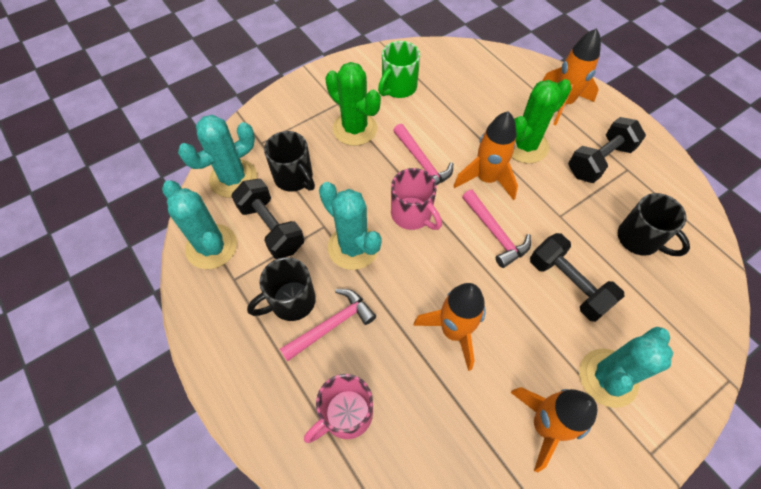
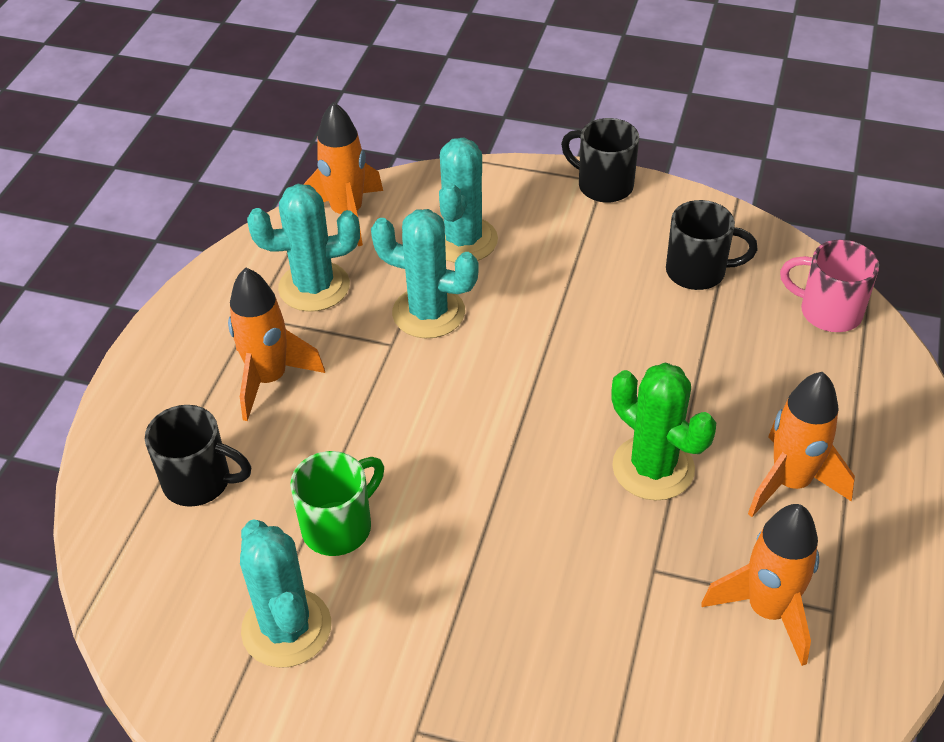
black dumbbell: [231,179,304,259] [530,233,624,322] [568,117,646,183] = 3 -> none = 0
green cactus: [325,62,381,146] [511,79,572,163] = 2 -> [611,363,716,501] = 1
pink hammer: [280,289,376,362] [393,124,453,185] [462,190,531,268] = 3 -> none = 0
pink mug: [304,374,373,443] [391,168,442,230] = 2 -> [780,240,879,332] = 1

